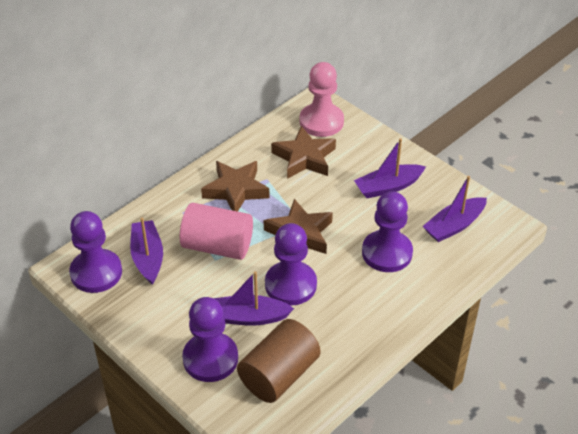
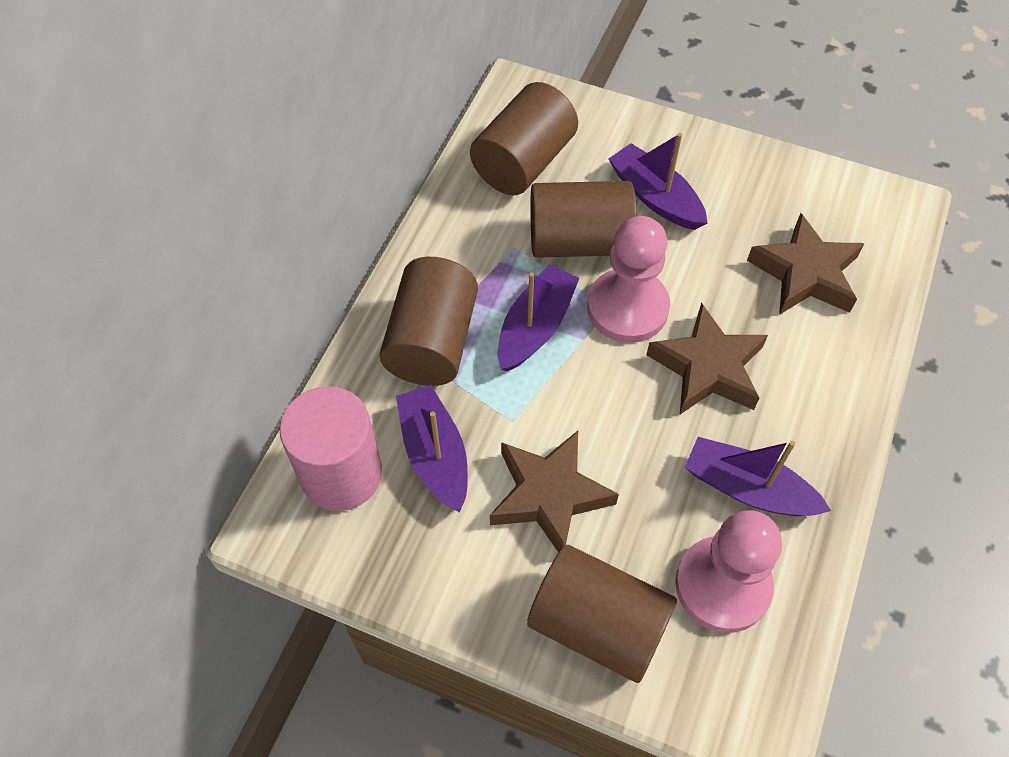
brown cylinder: [237,319,321,403] = 1 -> [379,257,478,386] [470,82,578,195] [527,545,677,683] [530,181,637,258] = 4
pink pawn: [300,62,344,137] = 1 -> [587,216,670,343] [675,510,782,633] = 2
purple pawn: [69,211,122,293] [182,297,238,382] [265,223,317,306] [362,191,413,272] = 4 -> none = 0

